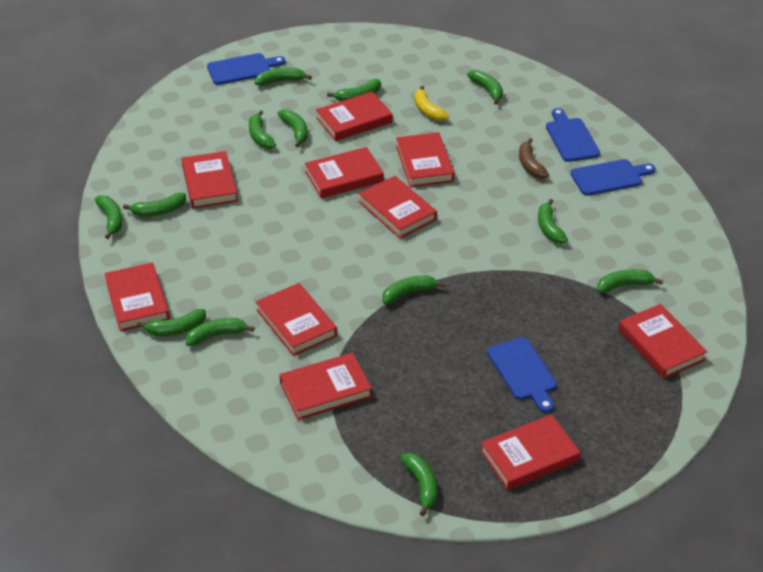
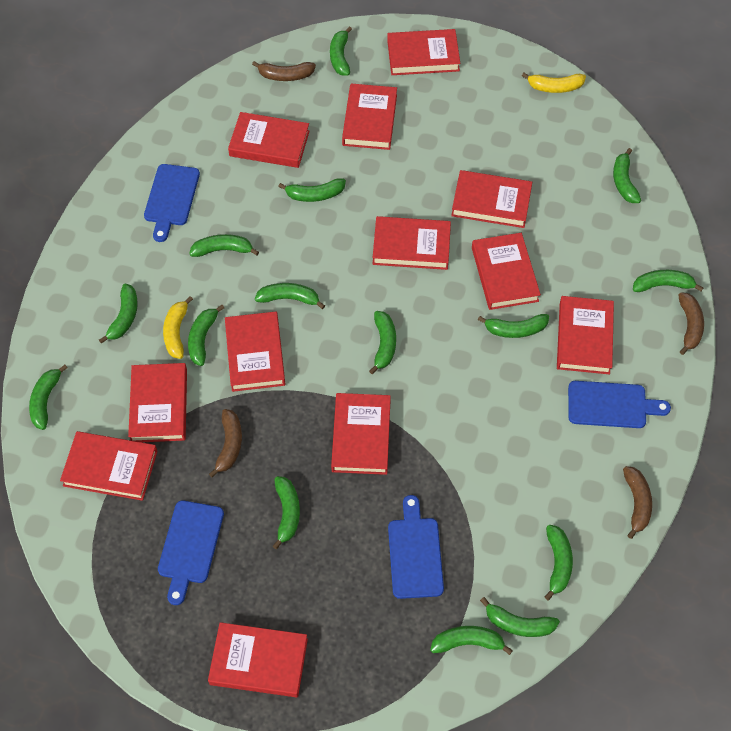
brown banana: [519,138,549,179] = 1 -> [209,409,242,478] [252,61,316,81] [623,466,652,539] [678,292,704,355] = 4
green banana: [94,195,122,239] [123,193,186,217] [137,309,206,336] [186,318,255,346] [249,110,276,149] [255,67,312,86] [277,109,308,147] [327,79,381,101] [382,275,446,304] [401,453,437,516] [467,70,503,105] [538,199,568,244] [597,269,663,293] = 13 -> [29,365,67,430] [99,284,138,344] [188,305,224,366] [189,234,259,257] [255,283,325,309] [273,476,300,549] [278,178,346,202] [330,26,352,76] [369,311,396,374] [430,626,513,655] [478,314,549,338] [480,597,560,637] [545,525,573,600] [613,148,641,203] [633,270,703,292] = 15
red book: [104,262,170,331] [182,151,238,209] [256,283,337,356] [279,353,372,420] [305,147,384,198] [316,92,393,141] [358,176,437,238] [396,132,454,187] [480,415,581,490] [618,304,707,379] = 10 -> [60,431,158,501] [128,363,187,442] [208,622,308,697] [225,312,285,392] [228,112,310,168] [331,393,391,475] [342,84,397,150] [373,216,451,270] [387,29,460,75] [451,170,532,228] [472,233,541,310] [557,296,614,374] = 12
yellow banana: [414,85,449,121] = 1 -> [163,296,193,359] [522,73,586,93] = 2

